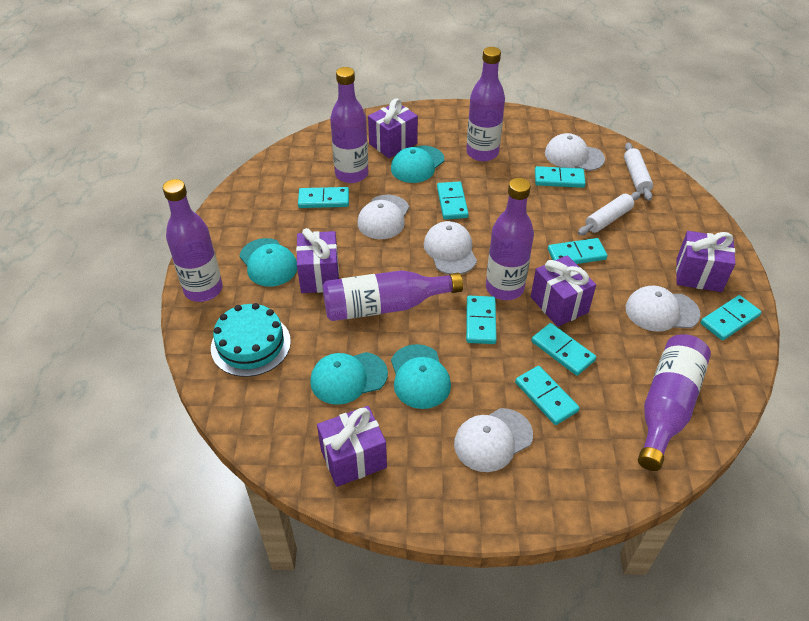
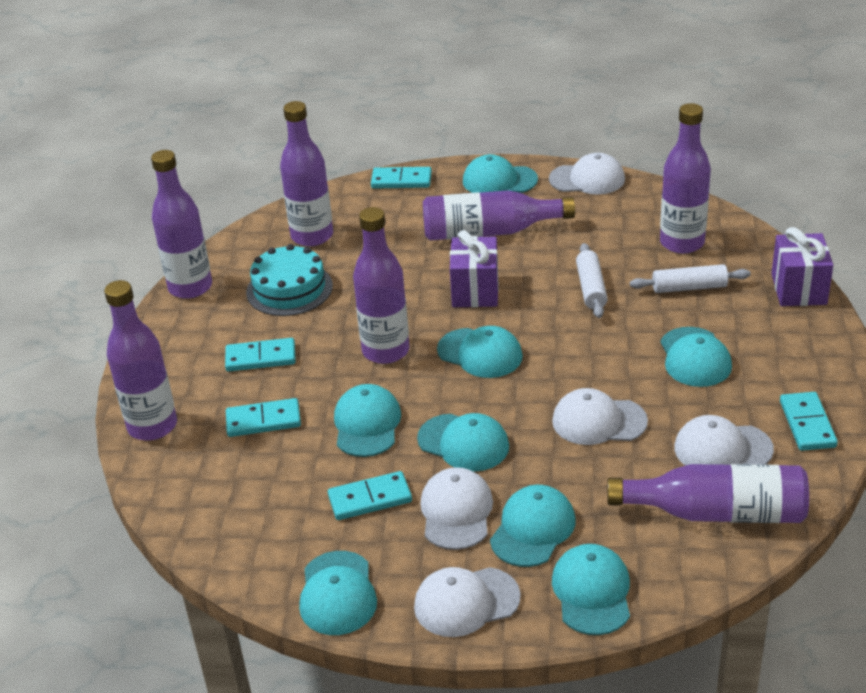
purple bottle: [163,179,223,302] [323,270,463,321] [330,67,368,183] [466,47,505,161] [486,178,534,300] [638,334,711,471] = 6 -> [104,280,177,441] [151,150,212,299] [280,101,333,246] [353,207,410,364] [423,190,575,241] [607,464,809,523] [660,103,711,254] = 7
purple gift: [296,228,339,293] [317,406,387,487] [368,98,418,158] [531,255,596,327] [676,231,735,292] = 5 -> [450,230,499,307] [771,227,833,306] = 2
turquoise cap: [239,238,297,287] [310,352,388,405] [391,146,444,183] [391,344,451,409] = 4 -> [299,551,377,635] [334,384,401,457] [417,413,509,472] [437,326,523,378] [463,154,538,193] [490,485,576,567] [552,544,630,635] [660,327,732,387] = 8
turquoise domino: [298,187,349,208] [437,181,469,219] [466,296,497,344] [515,366,579,425] [531,323,596,376] [535,166,586,188] [548,238,608,264] [701,295,762,341] = 8 -> [225,338,296,372] [226,398,301,437] [328,471,412,520] [371,167,432,189] [780,392,838,451] = 5

